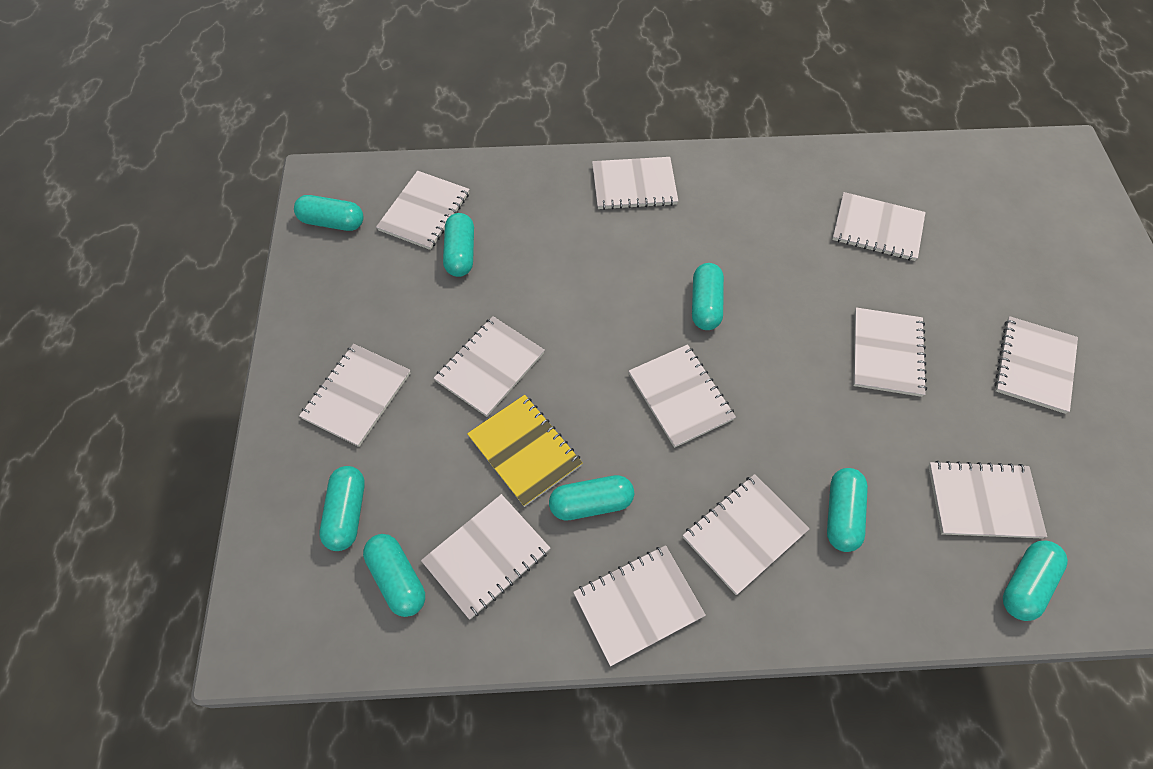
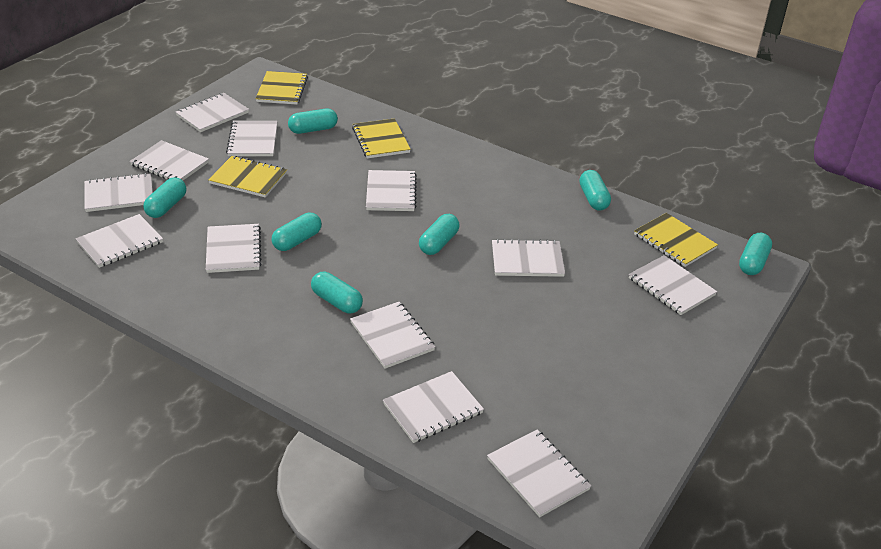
turquoise capsule: [294,195,363,231] [319,466,365,551] [363,534,425,617] [443,213,474,277] [549,475,634,521] [692,263,724,330] [827,468,868,552] [1003,541,1068,621] = 8 -> [143,177,186,218] [272,213,322,251] [288,109,338,134] [311,272,363,313] [419,214,459,255] [579,170,611,211] [739,233,772,275] = 7
yellow notebook: [467,395,583,507] = 1 -> [208,156,287,198] [255,71,308,105] [352,118,411,158] [634,213,718,267] = 4

